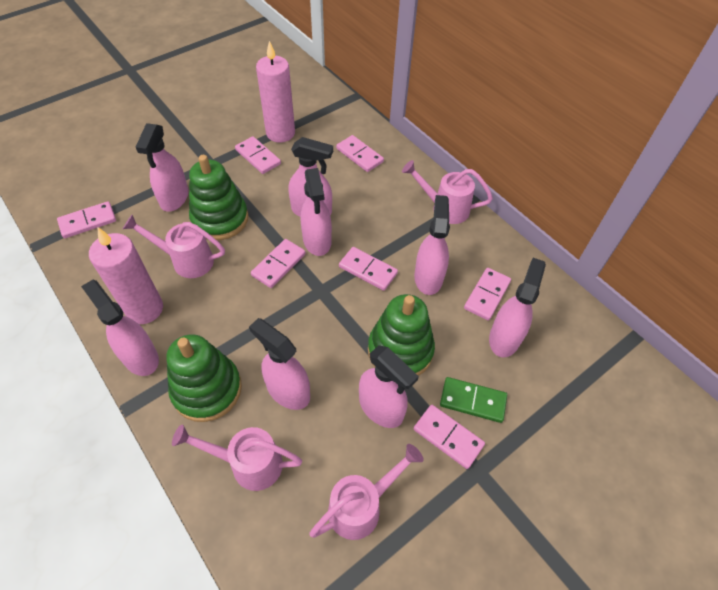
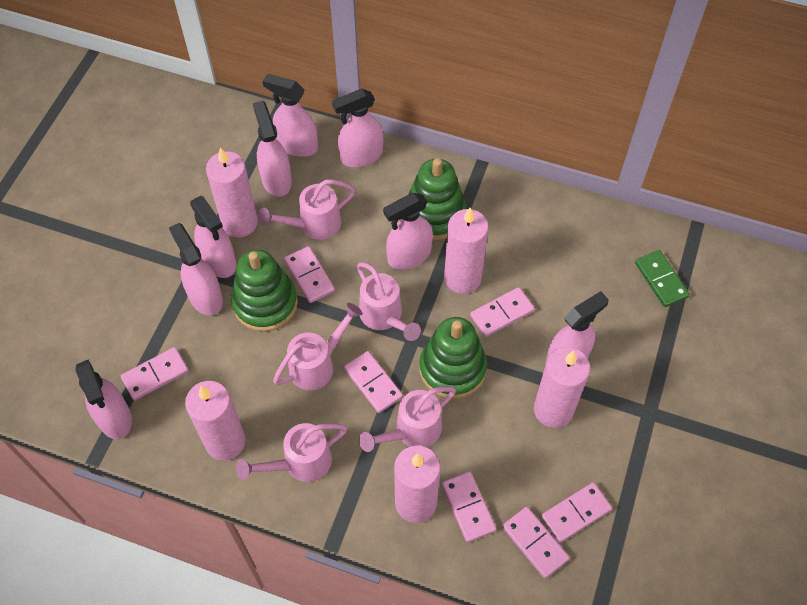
pink candle: [89,227,163,324] [256,41,295,142] = 2 -> [185,381,246,461] [206,148,258,237] [394,445,440,523] [444,208,489,294] [534,347,590,428] = 5
pink watering can: [123,215,225,278] [172,424,302,491] [309,444,424,540] [402,160,493,224] = 4 -> [236,423,347,482] [258,179,355,240] [273,303,363,390] [357,262,421,341] [359,386,456,452] = 5

